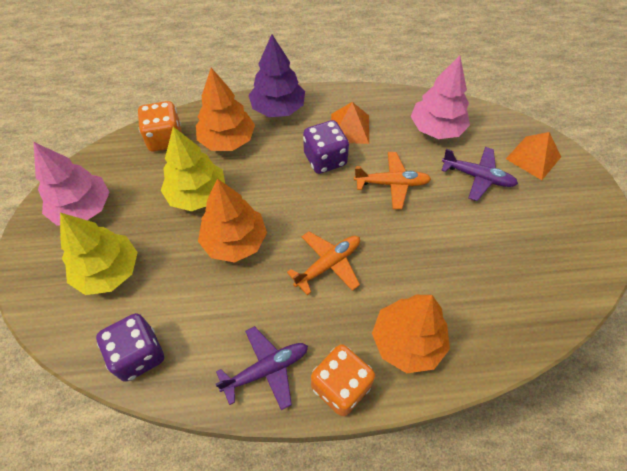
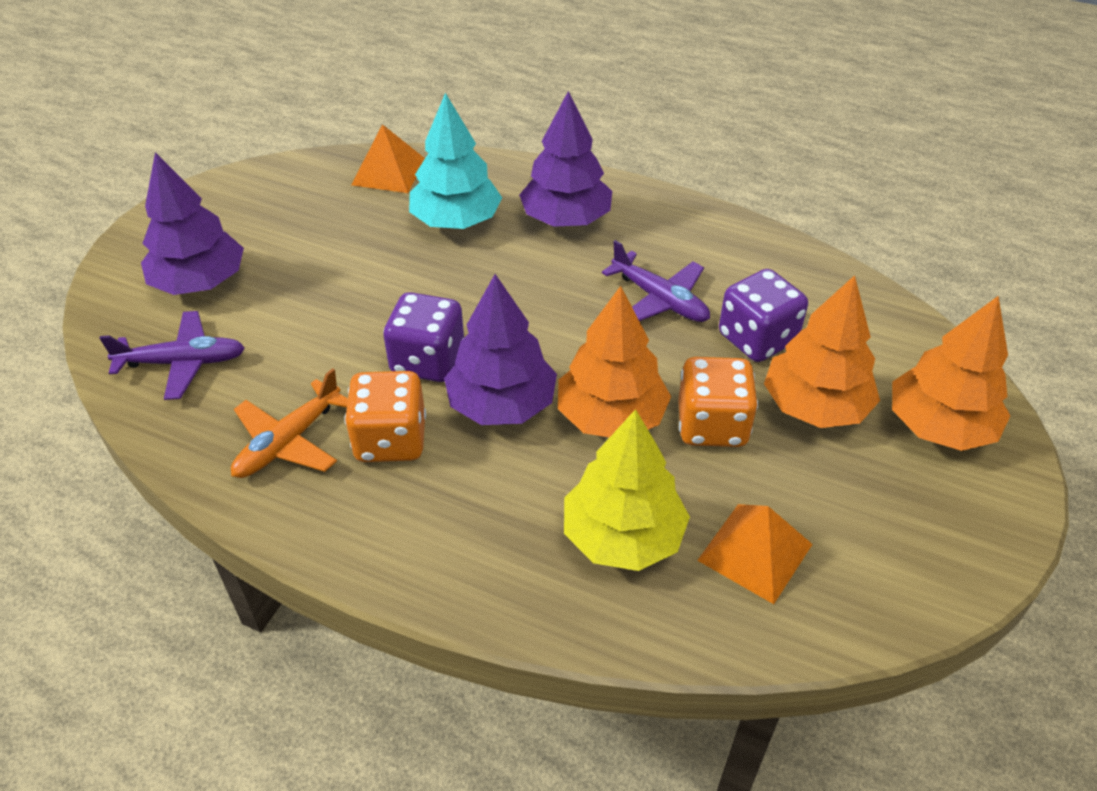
orange plane: [287,231,360,295] [354,152,431,209] = 2 -> [231,368,348,478] = 1
pink tree: [34,142,110,226] [411,55,470,139] = 2 -> none = 0
purple tree: [249,34,305,117] = 1 -> [141,152,244,295] [444,274,557,425] [519,91,612,227] = 3
turquoise tree: none = 0 -> [409,93,502,229] = 1
yellow tree: [60,213,138,295] [161,127,225,211] = 2 -> [564,409,690,571] = 1

